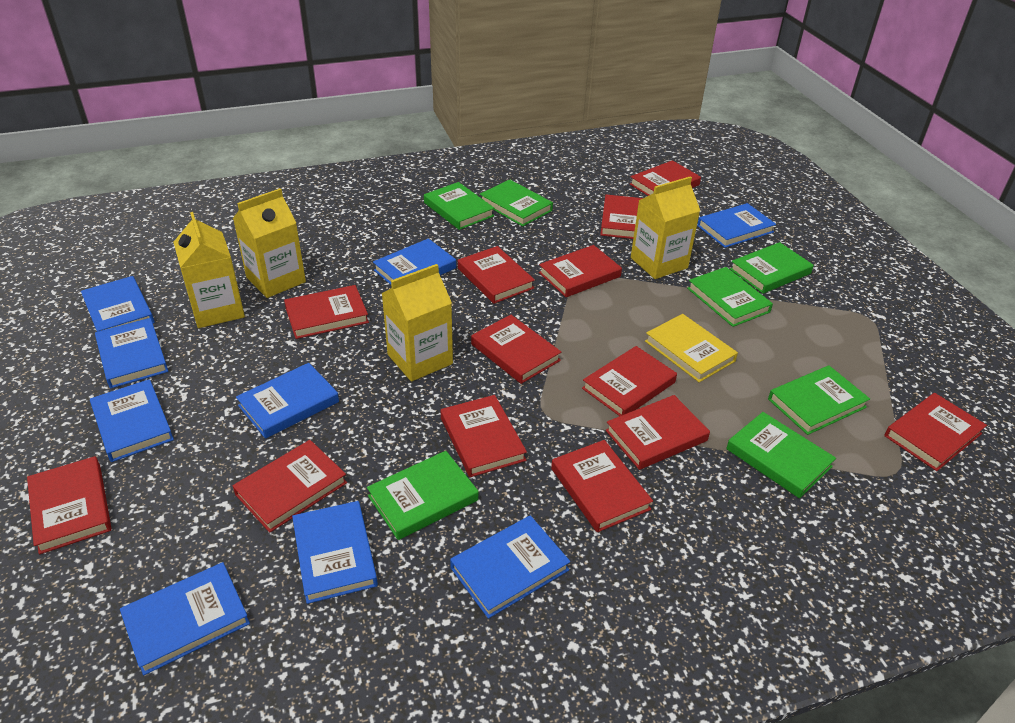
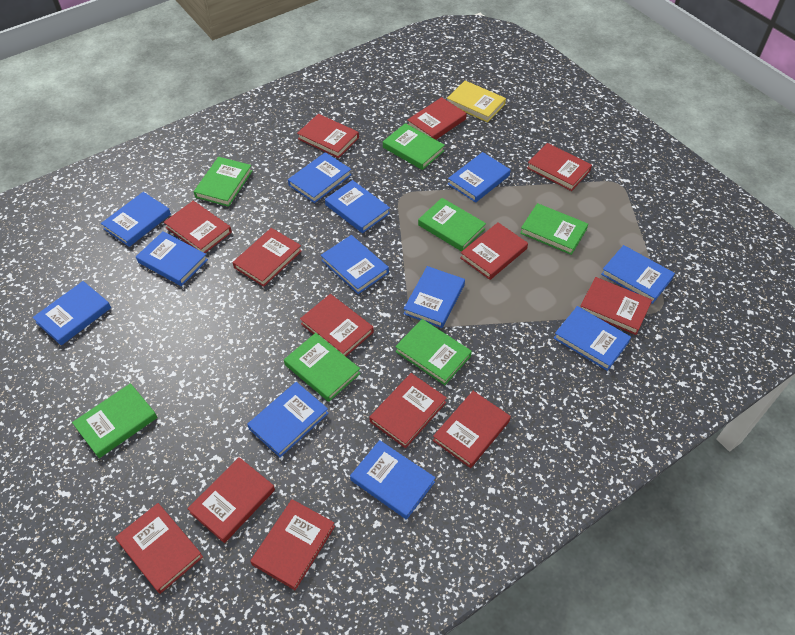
blue book: [81,276,154,332] [90,379,174,462] [95,318,168,388] [120,562,250,675] [236,363,339,439] [292,501,378,604] [373,238,456,285] [450,515,570,619] [697,203,776,248] = 9 -> [33,281,111,345] [101,192,171,247] [136,231,208,286] [247,382,329,458] [288,152,352,203] [321,235,389,294] [325,180,390,233] [350,440,435,520] [404,266,465,328] [448,152,511,203] [554,306,631,371] [601,245,675,304] = 12
yellow carton: [173,212,245,328] [233,188,306,298] [381,264,453,381] [631,176,700,279] = 4 -> none = 0

